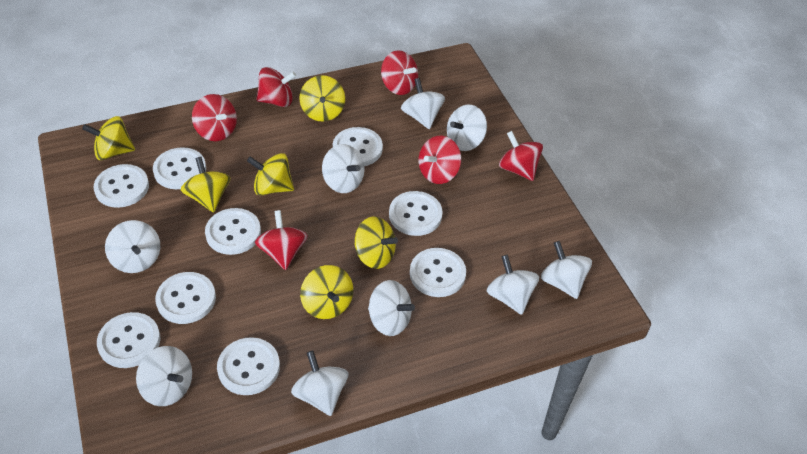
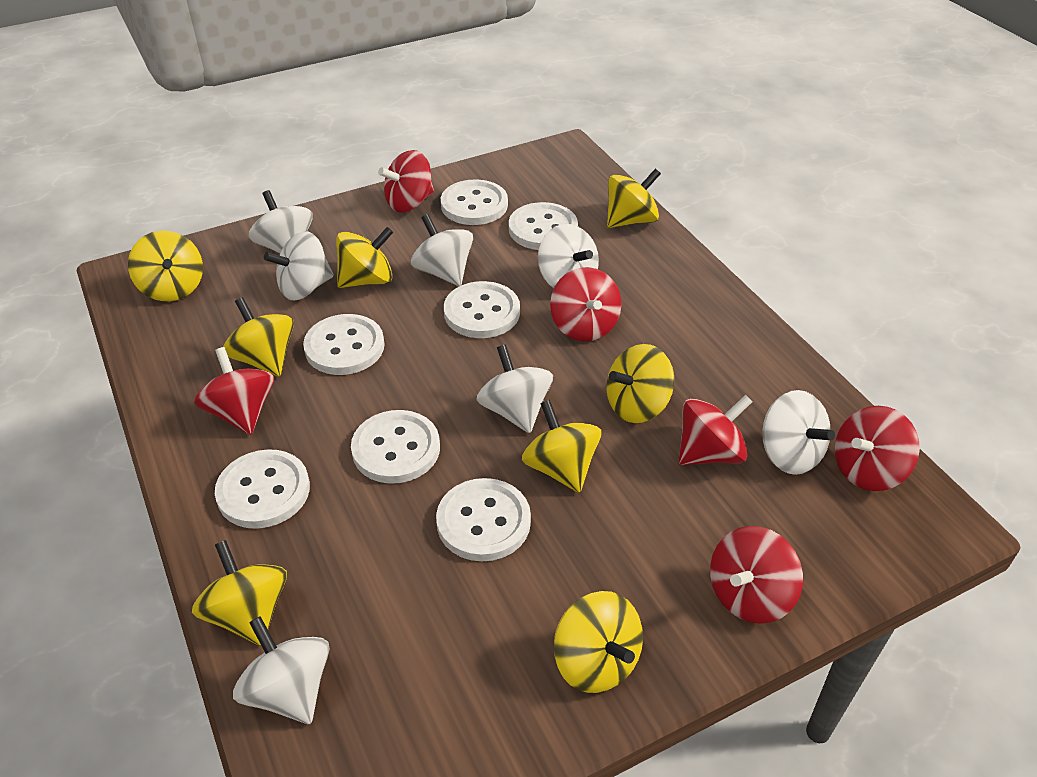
white button: [93,164,149,208] [97,312,160,368] [153,147,206,189] [155,272,216,324] [205,208,261,255] [217,337,280,395] [333,127,383,166] [389,191,443,236] [410,248,466,297] = 9 -> [215,449,310,529] [303,314,384,375] [351,410,440,484] [436,478,531,561] [441,179,508,225] [444,281,520,338] [509,202,578,250] = 7
white spinning top: [105,220,160,273] [136,346,192,406] [291,351,348,416] [322,144,364,193] [368,280,415,336] [401,78,445,129] [447,105,487,151] [487,255,539,315] [541,241,592,299] = 9 -> [233,616,329,724] [249,190,313,254] [264,232,334,300] [411,214,473,286] [476,344,553,433] [538,224,599,288] [762,390,835,475] = 7
yellow spinning top: [82,116,135,160] [181,157,230,213] [247,153,294,195] [299,75,345,122] [300,265,354,319] [354,216,398,269] = 6 -> [128,231,203,301] [192,540,287,646] [223,297,294,377] [336,227,393,288] [522,400,602,493] [554,591,643,693] [607,169,661,228] [607,344,674,423] = 8

